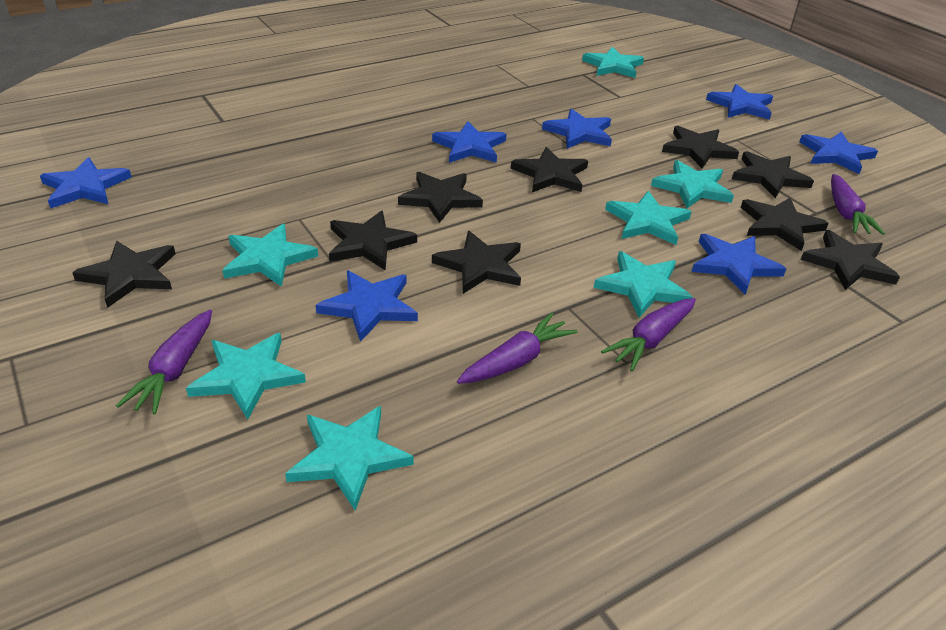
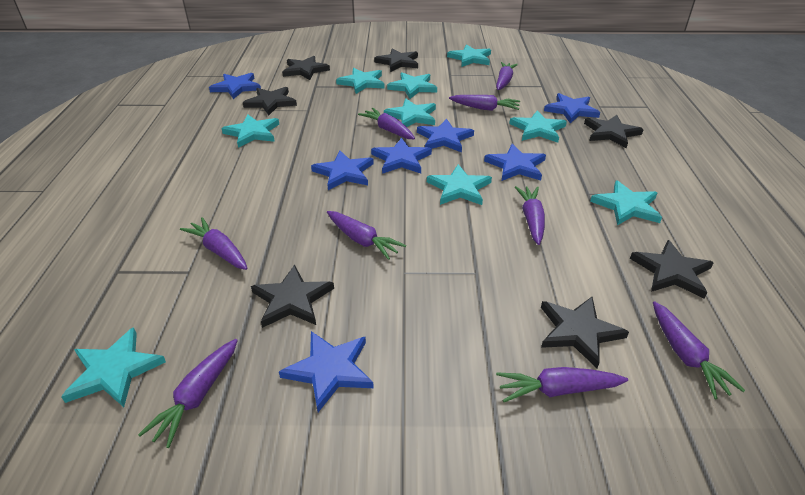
black star: [72,241,176,308] [329,211,417,271] [398,172,483,223] [432,231,521,294] [511,147,588,192] [662,126,739,168] [732,151,814,198] [741,197,829,251] [801,230,900,290] = 9 -> [243,87,297,115] [251,265,334,328] [282,56,330,80] [374,48,418,72] [541,297,629,368] [584,115,644,148] [630,240,714,299] = 7
purple carrot: [116,309,212,414] [457,312,578,384] [601,298,696,371] [831,174,885,235] = 4 -> [138,339,238,448] [180,217,248,270] [327,211,406,260] [358,108,415,139] [449,95,520,111] [496,62,518,90] [496,367,628,402] [515,186,545,245] [653,301,745,399] = 9
turquoise star: [186,333,306,420] [222,224,318,287] [285,406,414,511] [582,47,644,78] [594,251,693,318] [605,191,692,245] [651,160,734,208] = 7 -> [61,327,166,407] [222,114,279,148] [336,68,385,94] [384,99,436,127] [387,72,437,99] [427,164,492,205] [447,44,491,67] [509,110,567,143] [590,180,662,225] = 9

